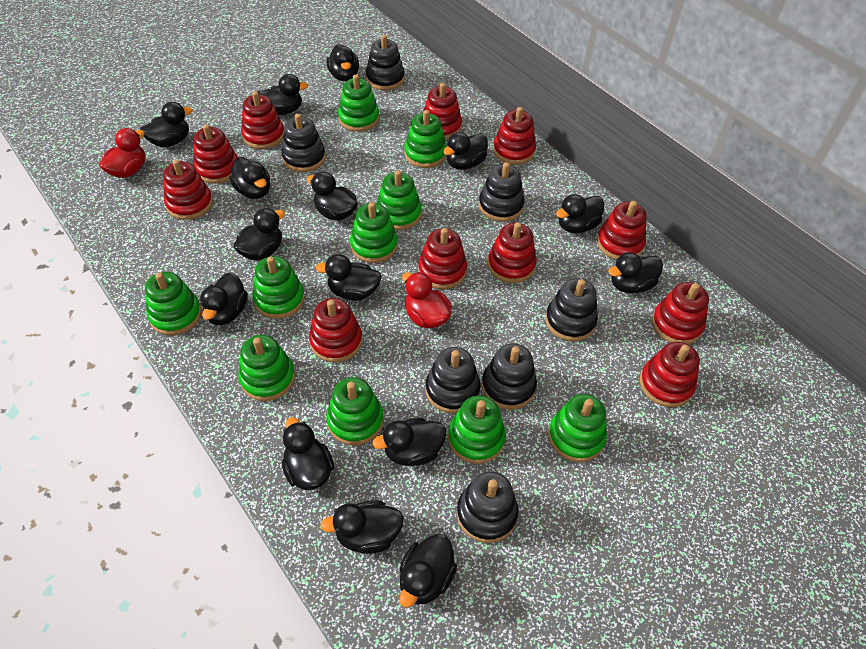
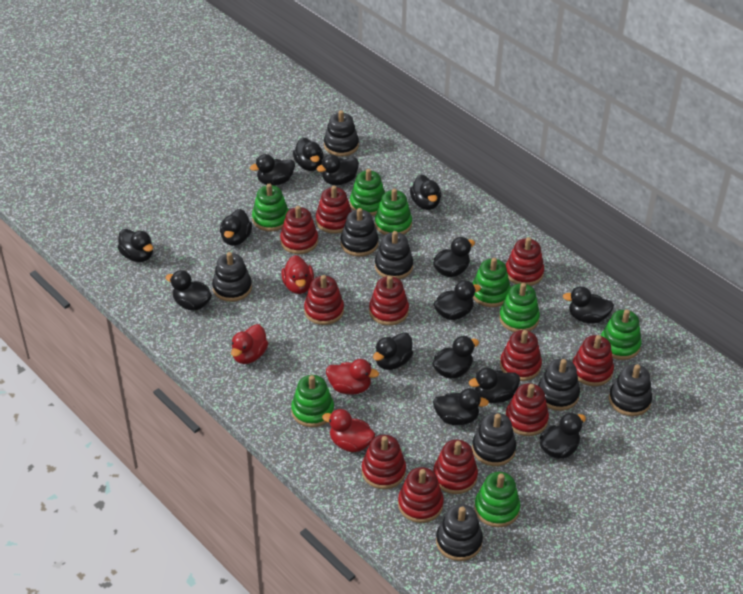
black stacking toy: [281,114,326,172] [366,35,405,90] [426,347,480,413] [457,471,519,543] [479,162,524,222] [482,343,537,409] [545,278,598,341] = 7 -> [212,252,252,302] [324,110,359,156] [340,208,378,257] [375,231,413,279] [436,504,483,561] [472,412,516,466] [538,359,580,411] [609,364,652,416] = 8
green stacking toy: [145,272,202,335] [238,335,295,401] [253,256,305,319] [326,377,384,445] [338,75,379,132] [350,202,398,263] [376,170,422,230] [404,110,447,168] [448,395,506,464] [548,394,607,462] = 10 -> [252,183,289,231] [291,375,334,427] [350,169,385,216] [375,189,412,235] [472,258,511,307] [474,472,520,527] [499,283,540,332] [601,309,642,360] = 8
red duck: [99,128,146,178] [402,272,452,328] = 2 -> [231,324,268,364] [281,255,314,294] [322,409,375,452] [326,359,379,395] = 4

